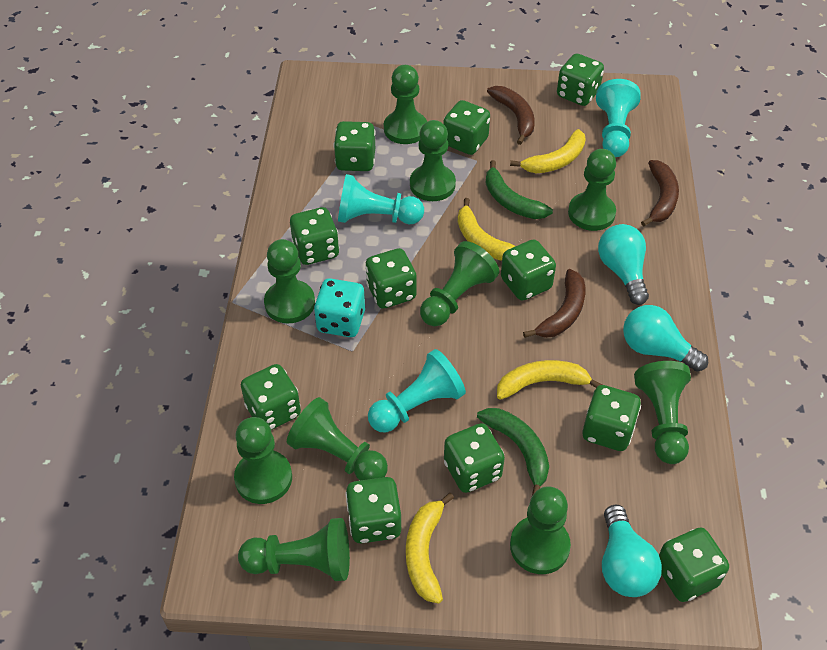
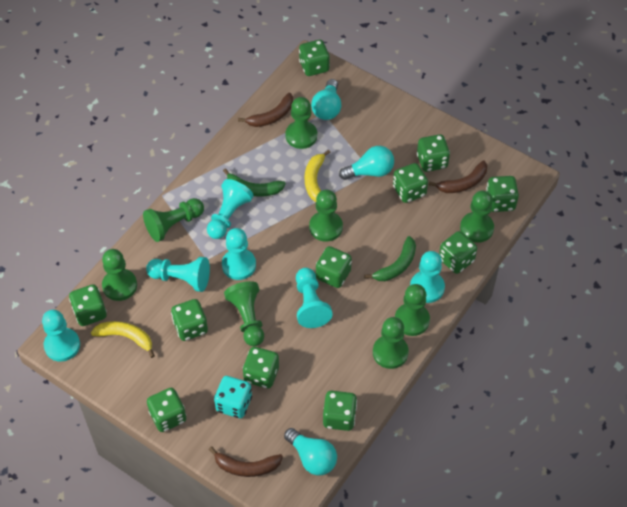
green pawn: [234,417,292,504] [238,518,350,581] [264,239,315,323] [287,397,388,480] [384,65,427,144] [410,120,456,201] [420,241,499,326] [510,486,571,574] [568,149,616,231] [634,361,691,464] = 10 -> [102,249,137,301] [143,198,204,242] [224,281,264,346] [285,97,317,149] [309,190,343,242] [373,317,409,369] [395,284,430,336] [460,191,494,243] = 8
turquoise pawn: [338,174,424,224] [368,349,466,432] [596,79,641,157] = 3 -> [42,310,80,362] [146,257,210,292] [207,179,254,239] [222,228,256,280] [296,268,333,328] [410,251,445,303] = 6
yellow banana: [406,493,454,604] [458,198,515,261] [497,360,602,400] [510,129,586,173] = 4 -> [91,321,155,358] [305,150,330,202] = 2

